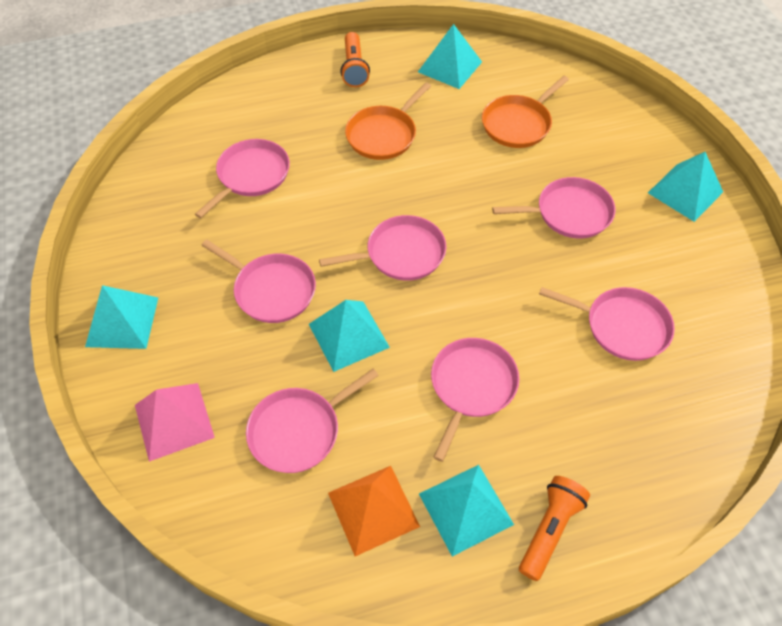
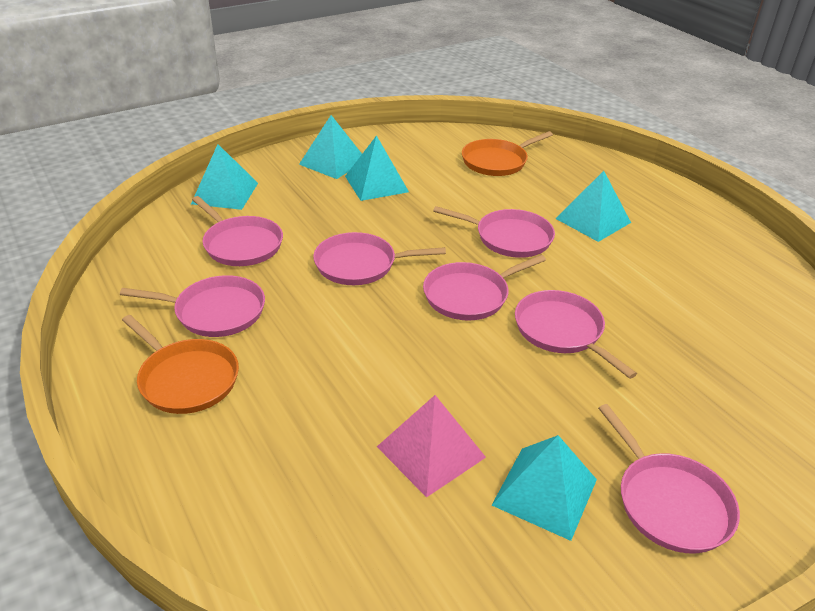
orange flashlight: [340,32,370,87] [519,476,590,581] = 2 -> none = 0
orange pyramid: [328,466,420,556] = 1 -> none = 0

